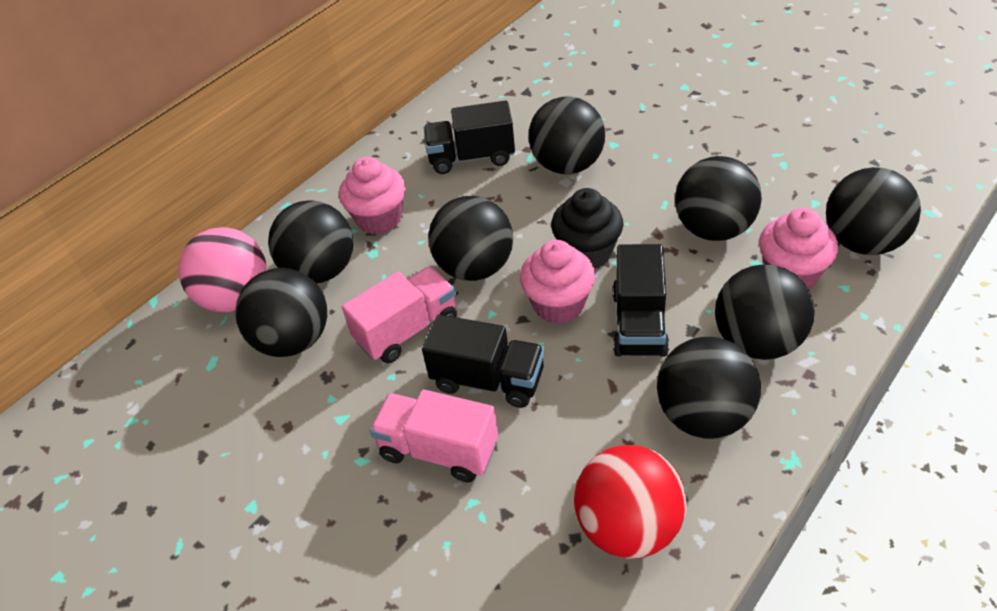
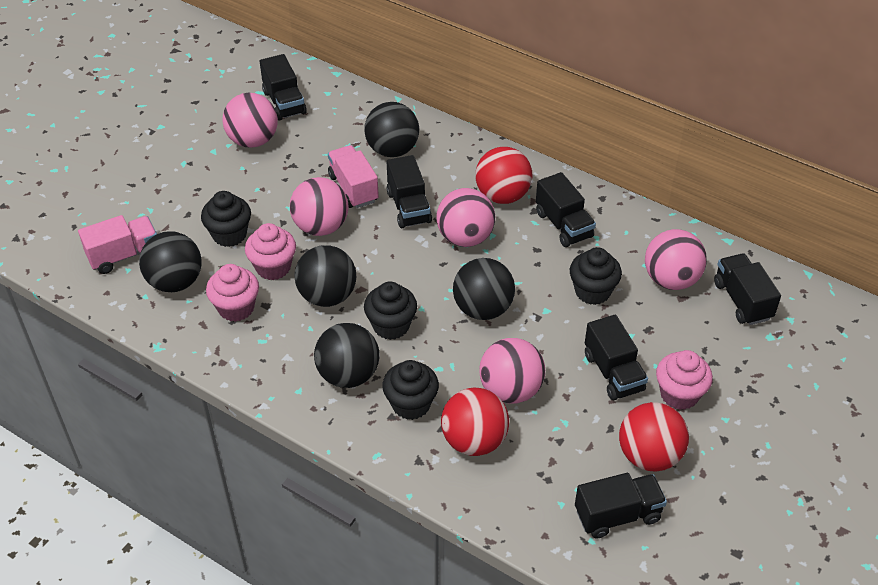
black ball: [235,268,327,357] [268,200,353,283] [428,196,513,281] [529,96,605,174] [657,337,761,439] [675,156,762,241] [715,264,815,360] [826,167,921,255] = 8 -> [139,231,202,292] [294,245,356,307] [314,323,380,388] [364,102,419,157] [453,258,515,320] = 5
black cupcake: [551,188,623,268] = 1 -> [201,191,251,247] [364,281,417,340] [382,360,439,420] [570,247,622,305] = 4
black truck: [422,315,545,408] [424,100,515,174] [613,244,669,357] = 3 -> [260,54,307,120] [387,155,432,228] [536,172,596,247] [575,473,667,539] [585,315,648,400] [714,253,781,325] = 6
pink ball: [178,227,267,312] = 1 -> [222,93,278,148] [290,177,349,236] [436,188,495,247] [479,338,545,404] [645,229,707,290] = 5
red ball: [574,445,686,559] = 1 -> [441,387,509,456] [475,147,532,204] [619,402,689,472] = 3

